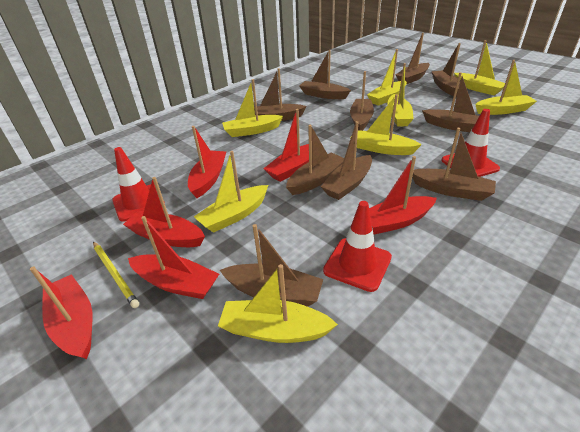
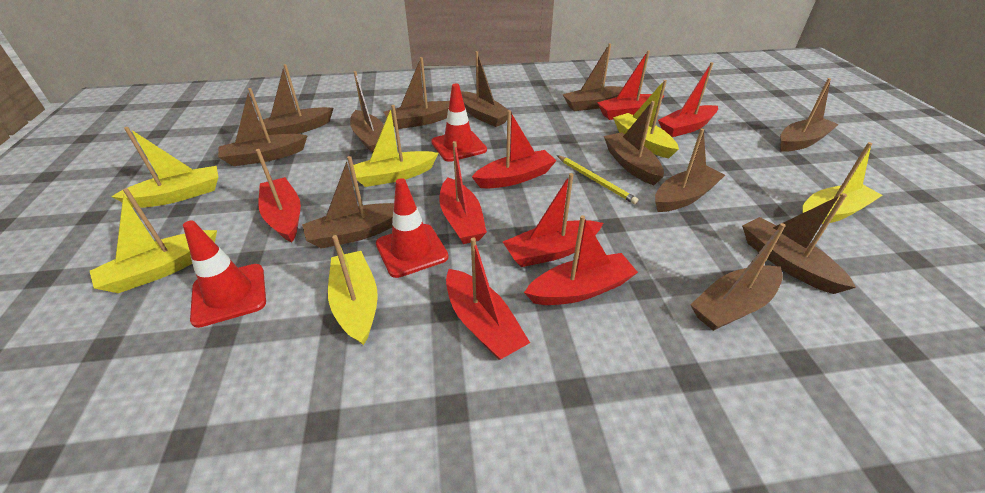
brown boat: [220,224,323,307] [254,68,307,121] [286,125,344,195] [299,50,351,99] [321,121,372,200] [350,71,374,131] [396,33,430,85] [412,128,496,201] [422,72,490,132] [432,43,461,97] = 10 -> [218,88,308,166] [259,64,334,136] [302,156,394,249] [350,71,384,153] [384,57,450,129] [461,51,512,127] [562,43,623,111] [604,101,664,185] [655,129,725,212] [690,223,786,331] [742,193,856,294] [780,78,839,152] = 12
red boat: [30,266,92,359] [123,177,205,247] [128,216,219,299] [188,126,226,198] [263,109,309,182] [369,156,437,235] = 6 -> [256,149,301,243] [439,141,487,244] [446,238,530,360] [472,110,557,189] [503,173,603,267] [524,215,638,305] [597,50,664,120] [658,62,718,137] = 8
yellow boat: [194,151,268,233] [218,264,338,343] [222,79,283,137] [350,94,422,155] [367,49,407,106] [387,63,414,127] [454,40,505,95] [475,60,537,115] = 8 -> [90,188,217,293] [111,127,218,208] [328,235,378,346] [353,105,438,187] [613,80,679,159] [802,142,883,224] = 6

